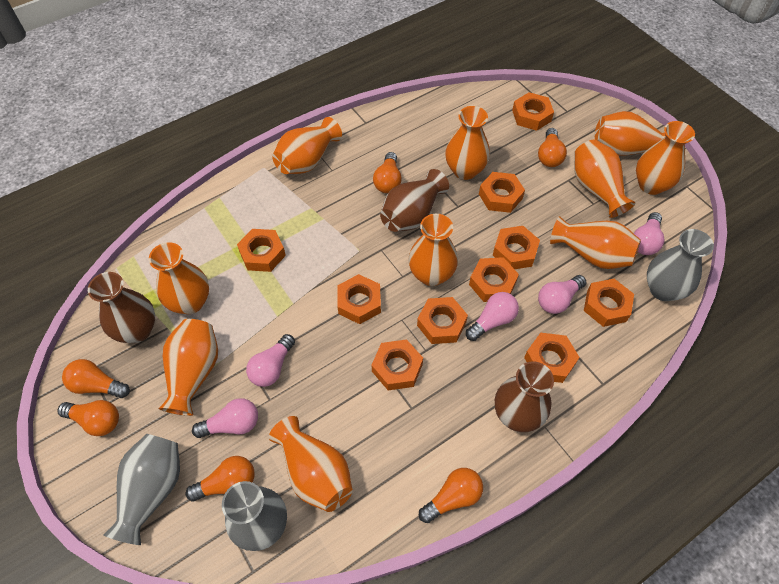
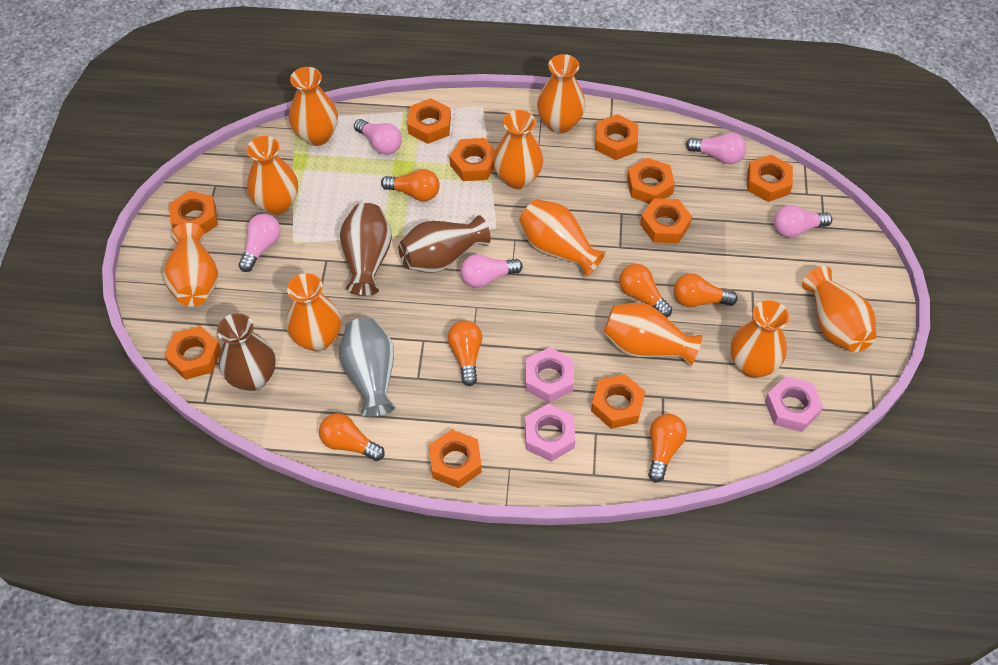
grey vase: [103,434,180,545] [222,481,287,551] [647,229,714,301] = 3 -> [339,318,395,417] = 1
pink nut: none = 0 -> [525,404,576,462] [526,347,574,403] [765,376,823,432] = 3

